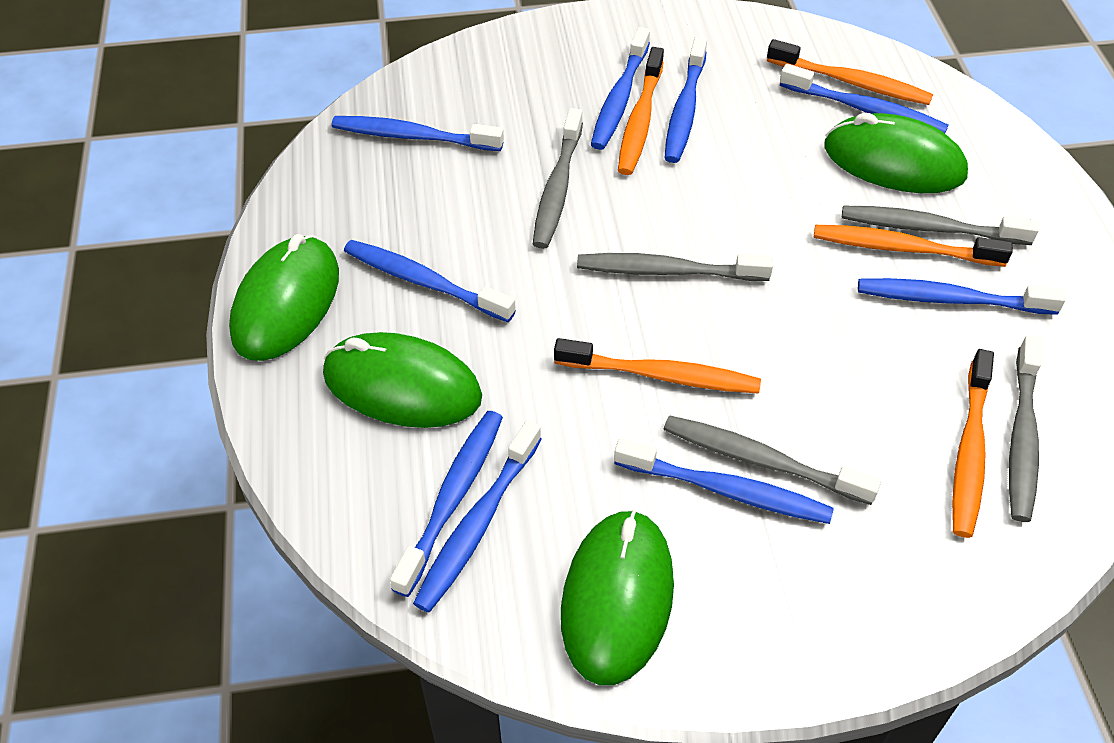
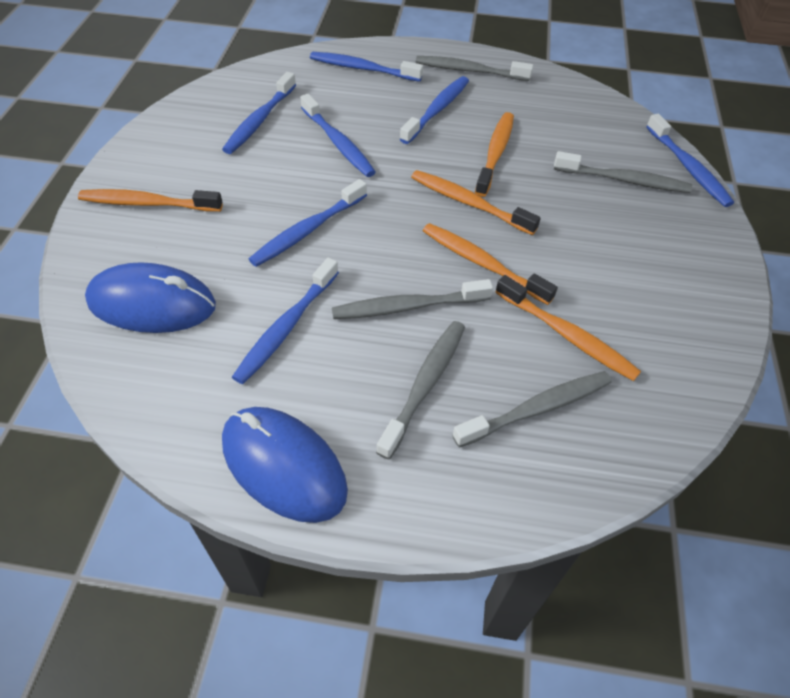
blue mouse: none = 0 -> [85,262,216,333] [222,407,348,523] = 2
blue toothbrush: [331,116,504,151] [344,240,516,322] [390,411,503,597] [413,420,541,613] [591,27,650,150] [614,439,834,524] [665,37,707,163] [780,64,948,133] [858,278,1066,315] = 9 -> [222,72,296,154] [232,258,339,384] [249,179,367,267] [300,94,376,177] [310,52,423,82] [400,76,469,144] [646,114,734,207] = 7
green mouse: [229,234,339,361] [323,332,482,428] [561,509,674,685] [824,113,968,193] = 4 -> none = 0

